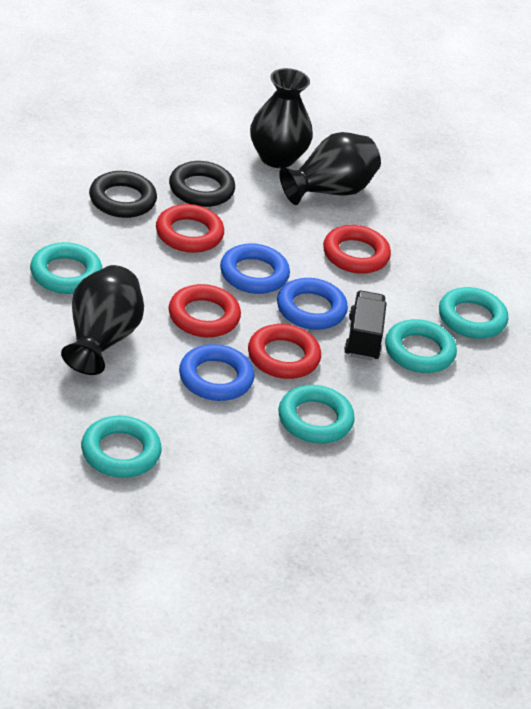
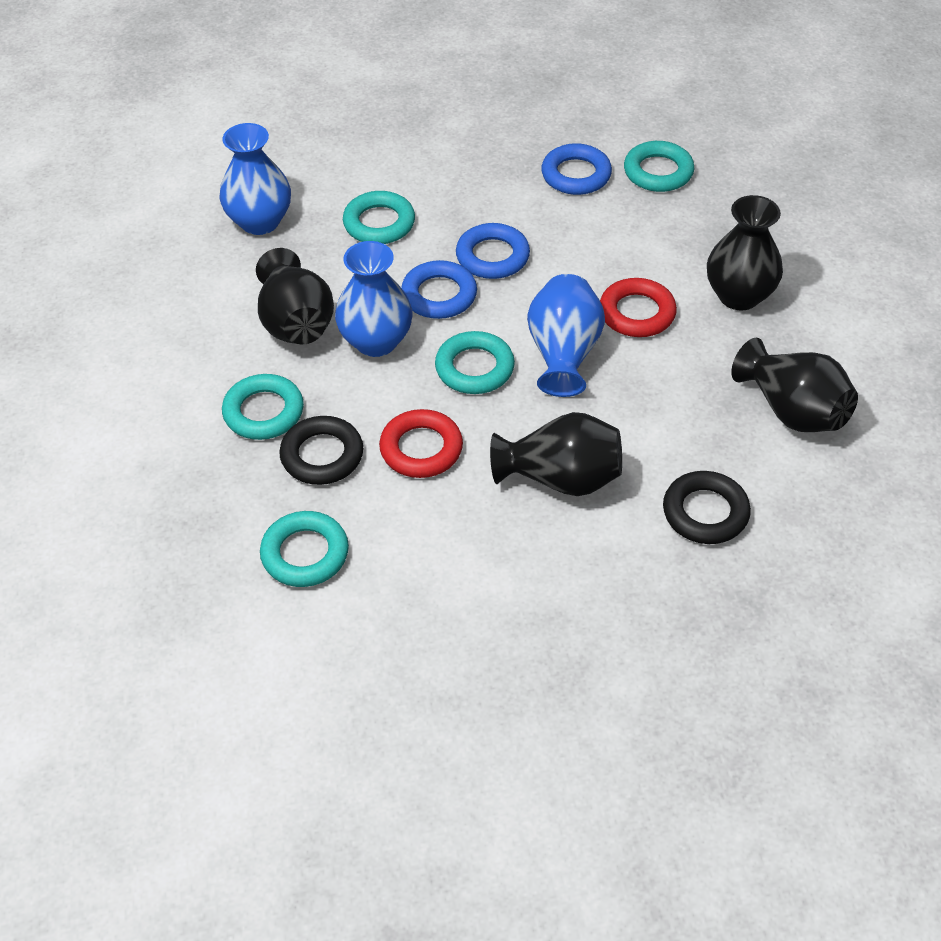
black truck: [344,291,387,360] = 1 -> none = 0
black vase: [61,265,144,375] [250,68,313,168] [279,132,381,205] = 3 -> [256,248,334,345] [490,412,622,496] [707,195,783,310] [731,338,858,432] = 4
blue vase: none = 0 -> [219,123,291,235] [335,241,412,357] [527,274,605,397] = 3
red ring: [156,204,224,253] [169,284,241,337] [248,324,321,379] [323,225,391,274] = 4 -> [379,409,463,478] [600,278,677,337] = 2

